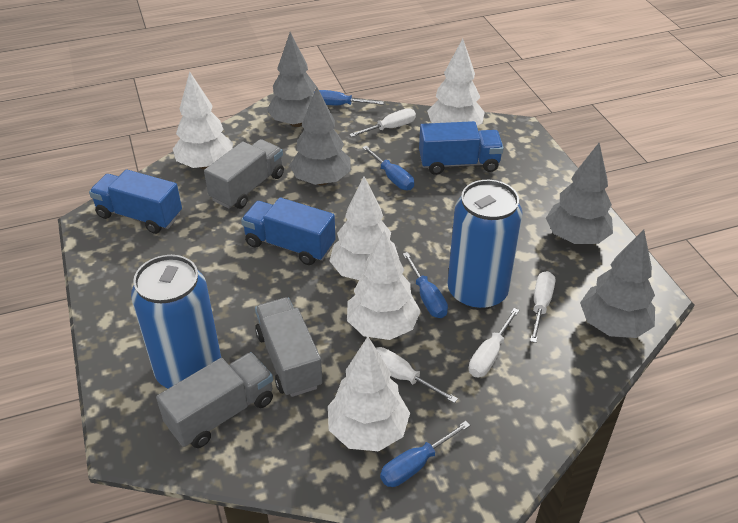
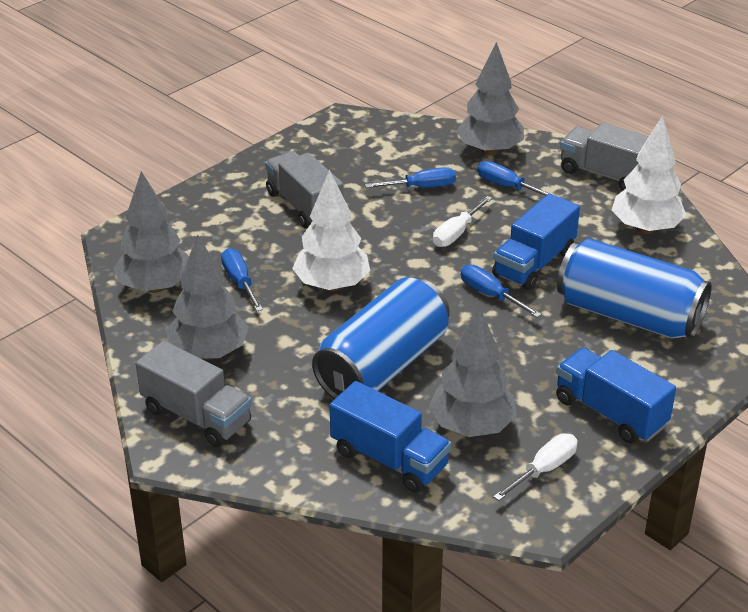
white screwdriver: [349,108,416,137] [376,347,458,403] [469,308,519,377] [530,271,555,343] = 4 -> [433,196,492,247] [493,433,578,501] = 2
white tree: [173,72,233,169] [328,337,410,451] [329,176,399,280] [347,231,421,340] [427,39,485,126] = 5 -> [292,169,370,291] [612,116,686,234] = 2

